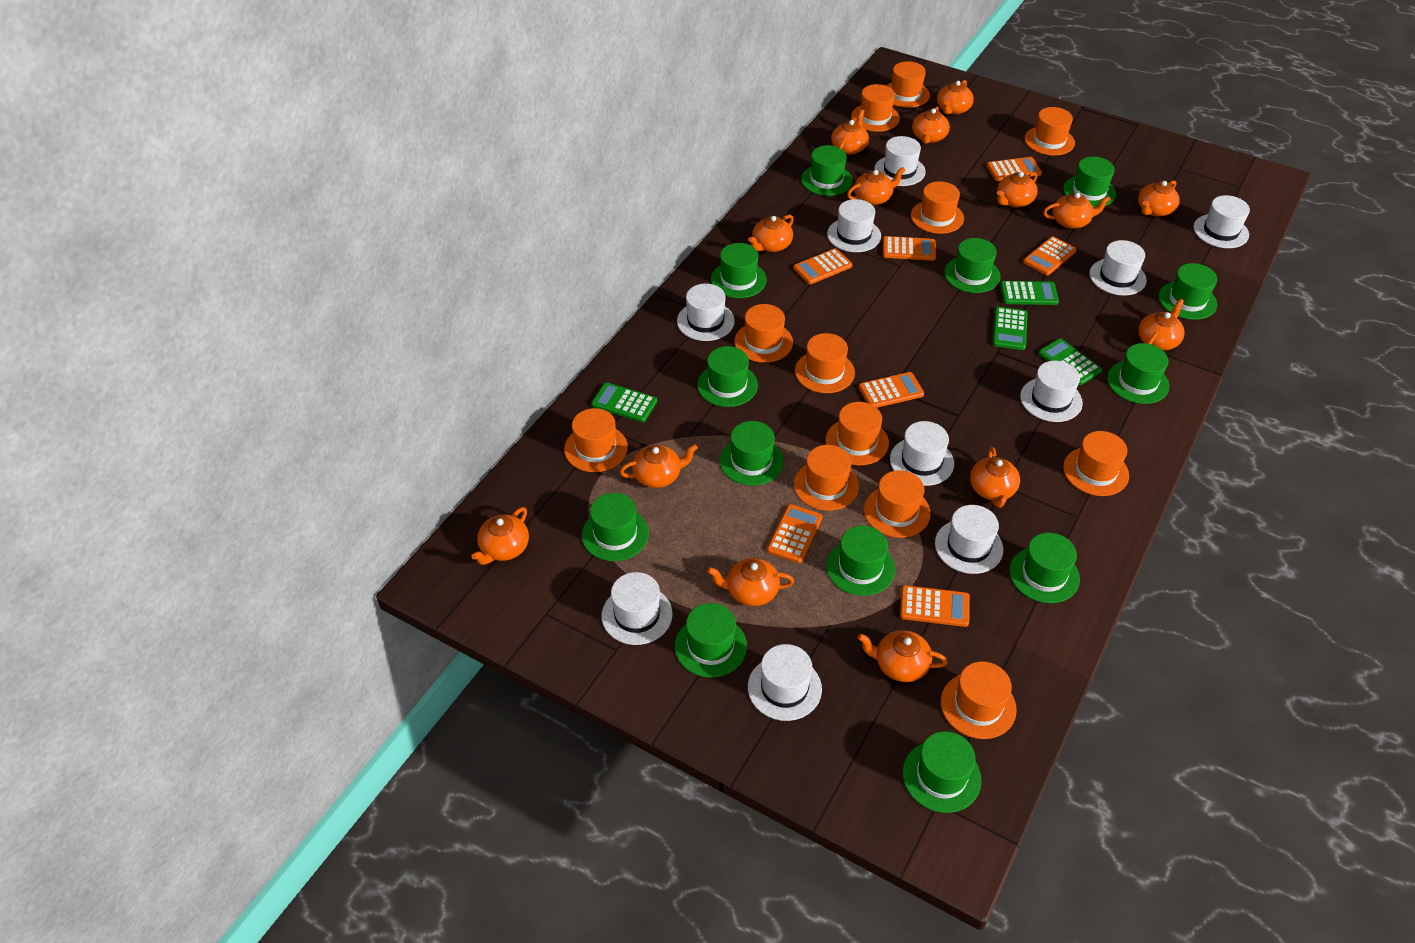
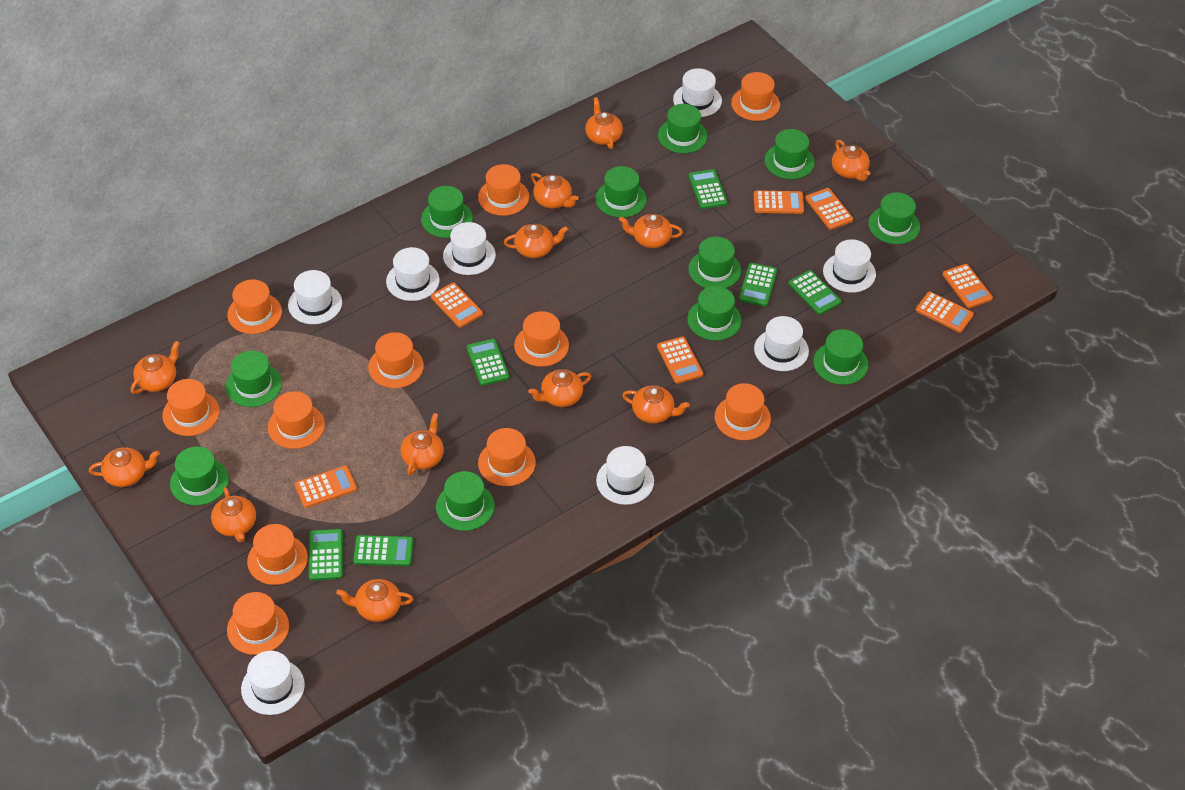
green calculator: [591,382,657,422] [993,307,1028,350] [1000,281,1059,305] [1038,339,1102,385] = 4 -> [309,529,343,580] [353,535,413,566] [467,339,510,386] [688,169,728,209] [739,263,777,307] [789,270,842,315] = 6
green hat: [582,493,649,561] [675,603,747,677] [697,346,758,407] [711,243,767,298] [720,421,784,486] [801,145,853,196] [826,526,895,596] [903,731,982,813] [944,238,1001,293] [1010,533,1080,603] [1063,157,1116,208] [1107,343,1169,404] [1159,263,1217,320] = 13 -> [170,446,229,506] [226,351,282,407] [421,186,473,238] [436,471,495,531] [595,166,647,218] [658,104,708,153] [687,286,741,341] [688,237,741,288] [764,129,815,179] [813,329,868,385] [868,192,920,244] = 11
orange hat: [564,408,628,472] [734,304,793,363] [794,445,859,511] [795,333,855,393] [826,402,889,465] [851,84,900,132] [864,470,931,538] [886,61,930,108] [911,181,964,234] [941,661,1017,739] [1025,107,1075,155] [1063,431,1129,496] = 12 -> [162,379,220,436] [227,279,282,334] [227,592,289,655] [247,524,308,585] [268,391,325,449] [368,332,424,388] [478,164,529,216] [478,428,536,486] [514,311,569,367] [715,383,771,440] [731,72,780,121] = 11
orange teapot: [471,507,529,565] [620,444,698,488] [707,558,794,606] [748,215,794,252] [831,109,869,155] [847,167,905,206] [858,630,947,682] [912,106,950,144] [937,80,974,115] [970,447,1020,508] [997,172,1038,207] [1043,193,1111,229] [1138,180,1180,217] [1138,299,1185,350] = 14 -> [89,447,160,487] [131,341,180,394] [211,487,256,543] [336,579,413,622] [400,413,444,475] [504,224,568,258] [528,369,591,407] [531,173,579,209] [585,97,623,149] [619,214,683,248] [622,386,690,424] [832,140,870,181] = 12
white hat: [602,572,672,645] [677,284,735,341] [748,644,822,721] [827,199,881,252] [874,136,926,186] [890,421,954,486] [935,505,1003,574] [1020,361,1083,422] [1089,240,1147,296] [1193,195,1250,248] = 10 -> [241,651,305,715] [288,270,342,324] [386,247,440,301] [443,222,496,275] [596,446,654,505] [673,68,722,117] [754,316,809,371] [823,239,876,293] = 8

